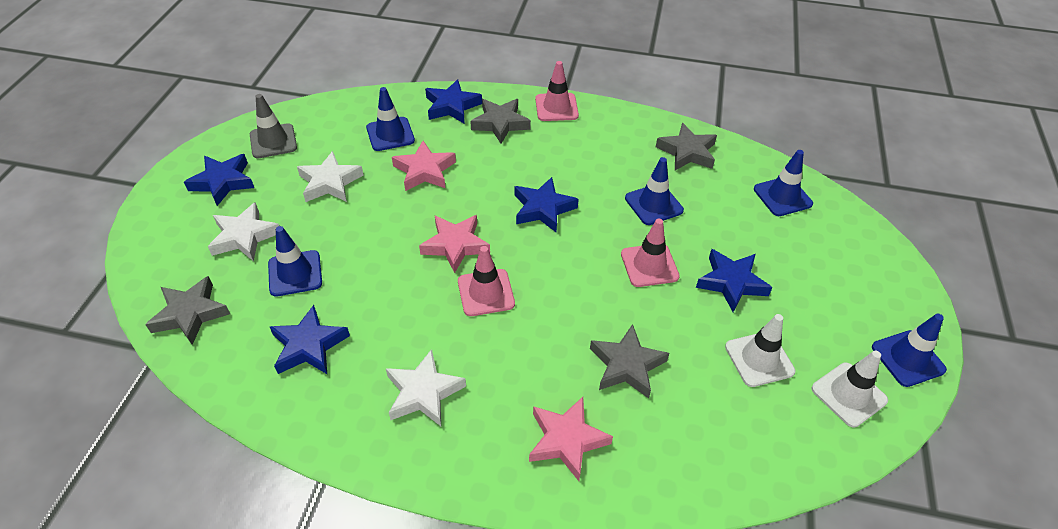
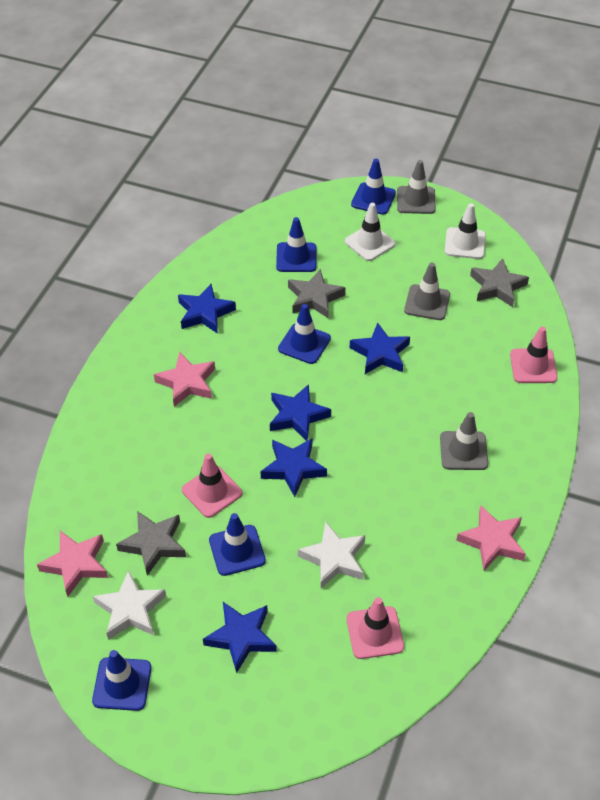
grey star: [145,276,230,345] [470,99,531,143] [590,324,669,398] [656,123,717,170] = 4 -> [116,511,186,576] [288,269,345,318] [470,258,529,307] = 3
grey traffic cone: [250,94,297,158] = 1 -> [397,160,436,214] [404,263,450,320] [440,412,488,470] = 3
white star: [208,202,279,261] [297,151,364,202] [386,349,466,426] = 3 -> [93,570,166,640] [298,521,365,588] = 2

